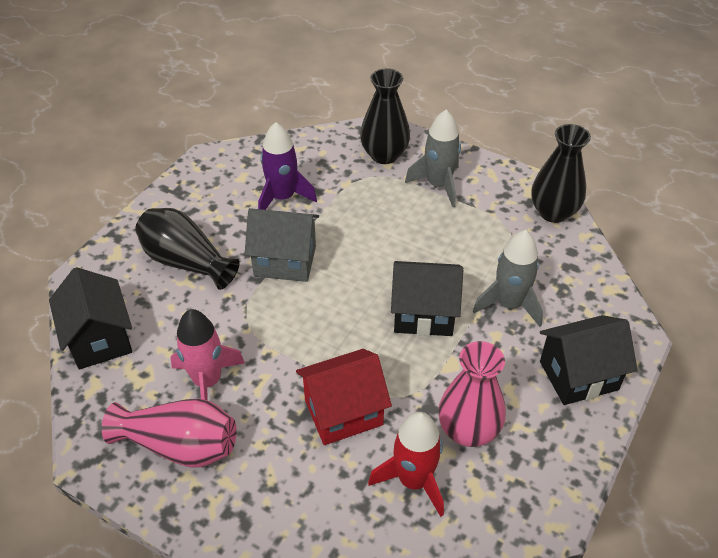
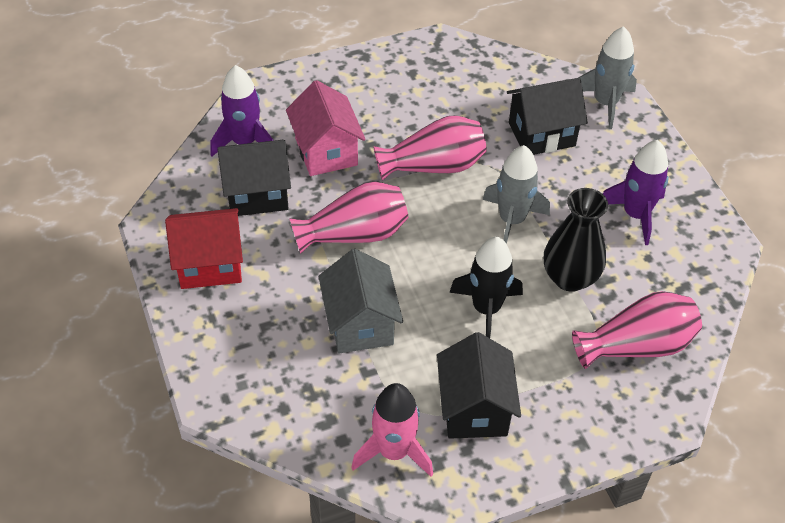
black rocket: none = 0 -> [449,236,523,338] = 1
black vase: [135,208,240,290] [360,68,410,164] [531,124,591,223] = 3 -> [544,188,608,292] = 1
pink house: none = 0 -> [286,80,366,176] = 1
pink vase: [102,399,237,468] [438,341,506,447] = 2 -> [289,181,408,254] [373,115,487,181] [572,291,702,369] = 3
purple rocket: [258,122,317,210] = 1 -> [210,65,274,157] [603,140,669,245] = 2
red rocket: [368,412,444,517] = 1 -> none = 0

